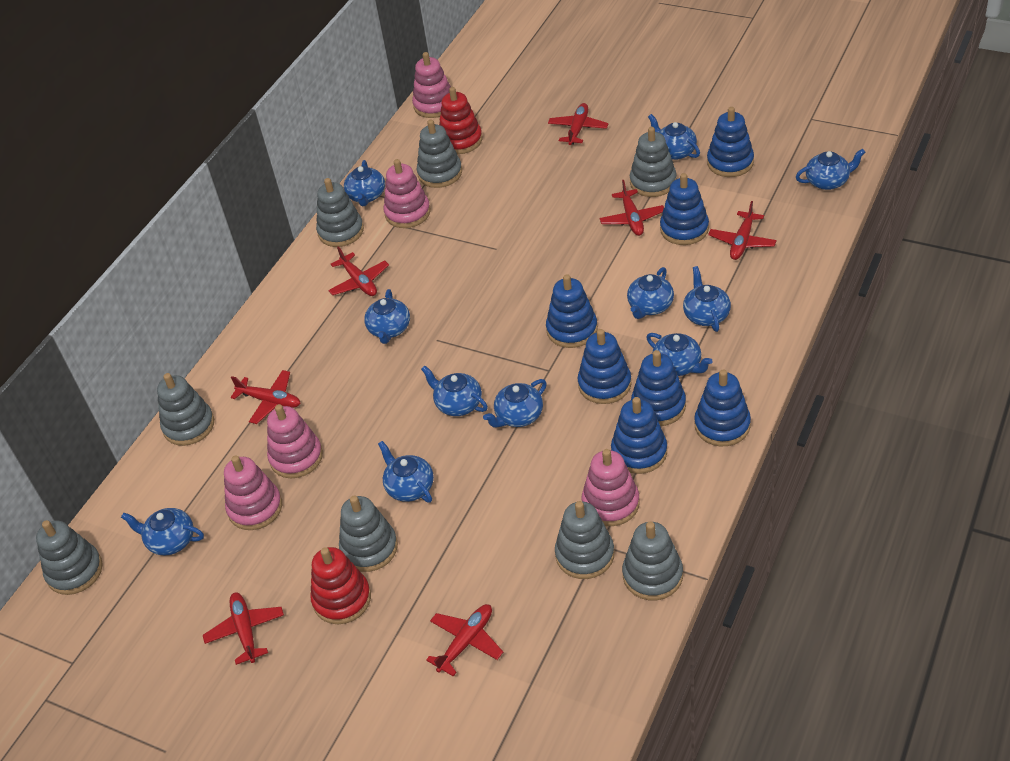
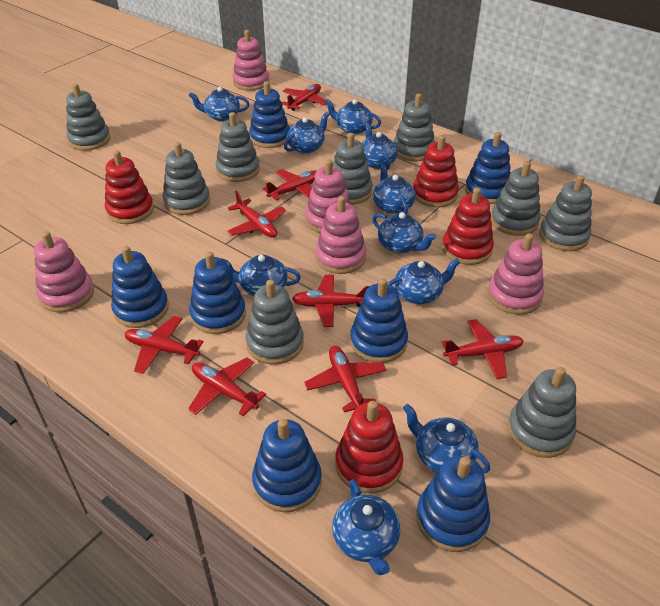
blue teapot: [121,508,204,555] [344,160,385,206] [364,289,410,344] [378,441,434,503] [421,365,488,416] [483,379,547,427] [627,267,674,319] [646,333,713,376] [648,114,700,160] [683,266,731,332] [796,149,865,190] = 11 -> [189,87,249,121] [221,255,301,296] [284,112,329,154] [325,99,381,134] [332,479,400,575] [362,122,398,170] [372,212,436,253] [373,163,416,214] [387,258,460,304] [403,404,490,473] = 10
grey stacking toy: [36,520,103,595] [157,373,214,446] [316,178,364,247] [339,496,398,572] [417,120,462,188] [555,501,614,579] [622,522,683,600] [630,127,677,197] = 8 -> [66,84,110,151] [163,142,210,215] [216,112,260,182] [246,280,304,365] [333,133,372,205] [393,93,435,161] [491,161,541,236] [508,367,576,458] [539,175,592,251] = 9
red plane: [203,592,284,665] [230,370,301,424] [328,246,389,296] [426,604,503,676] [548,103,609,145] [600,180,664,236] [708,201,777,260] = 7 -> [124,316,204,374] [188,357,266,416] [227,191,286,238] [262,169,317,201] [282,84,326,111] [292,275,370,327] [304,346,386,412] [442,319,523,379] = 8
red stacking toy: [310,547,371,624] [439,87,482,154] = 2 -> [105,150,154,224] [335,401,403,494] [413,135,459,207] [442,188,494,265] = 4

